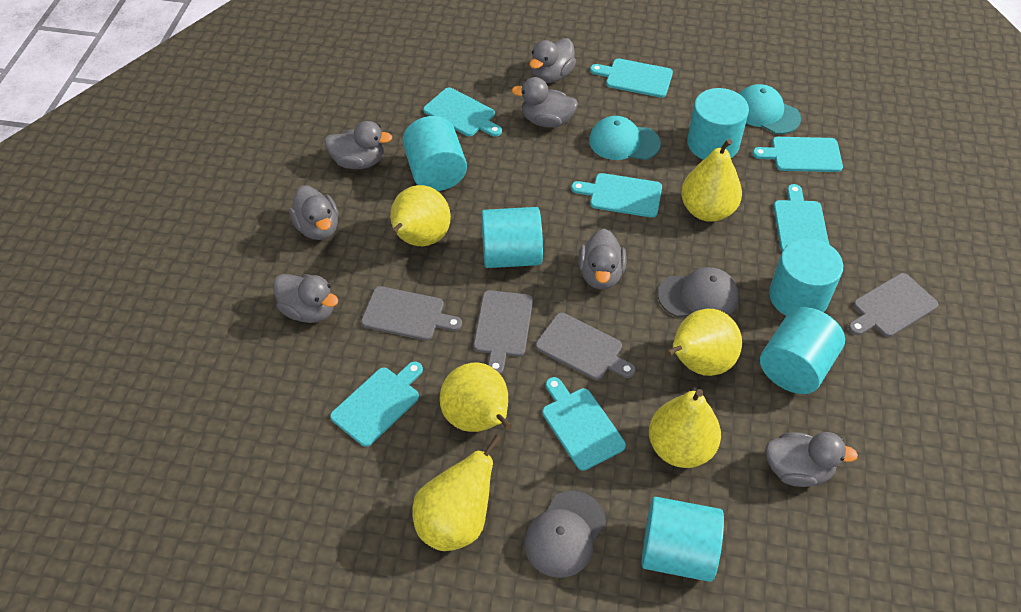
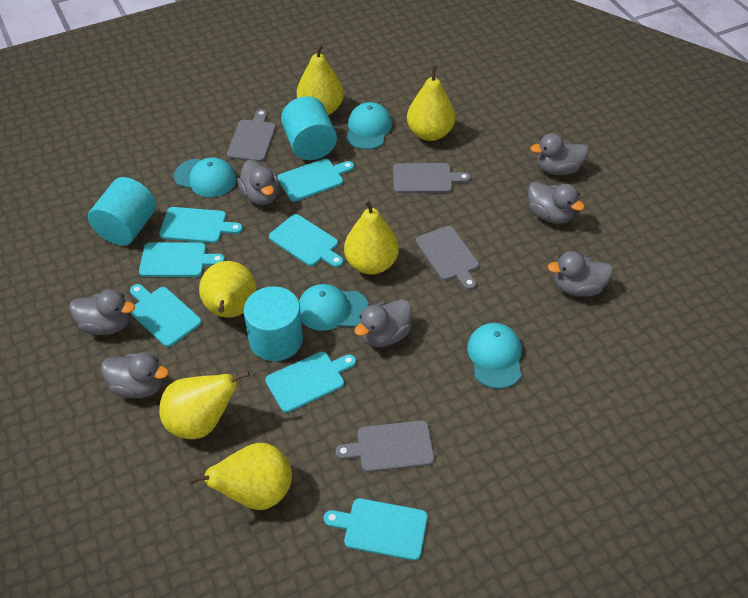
grey cap: [524,491,606,578] [658,267,739,317] = 2 -> none = 0
turquoise cap: [589,116,661,160] [739,84,801,134] = 2 -> [174,157,236,197] [299,284,369,331] [346,102,392,150] [467,323,522,389] = 4
turquoise cylinder: [402,116,467,191] [482,207,543,268] [641,497,724,582] [687,88,749,160] [760,307,845,394] [769,238,843,316] = 6 -> [88,177,156,246] [244,286,303,361] [281,96,337,160] = 3

